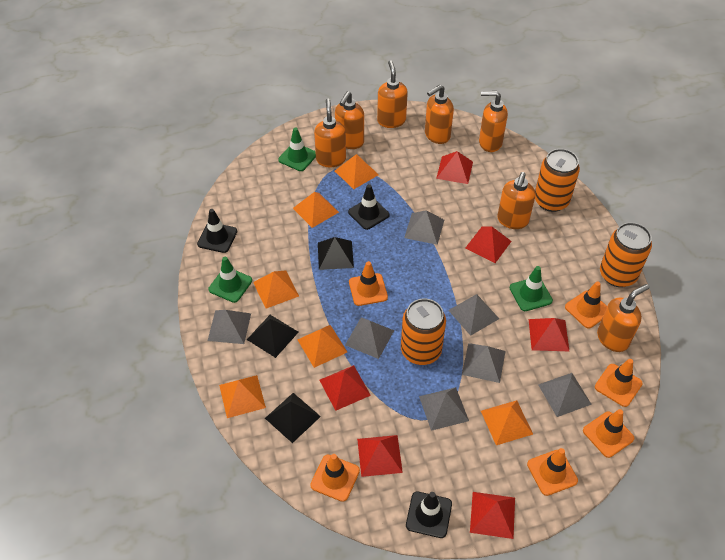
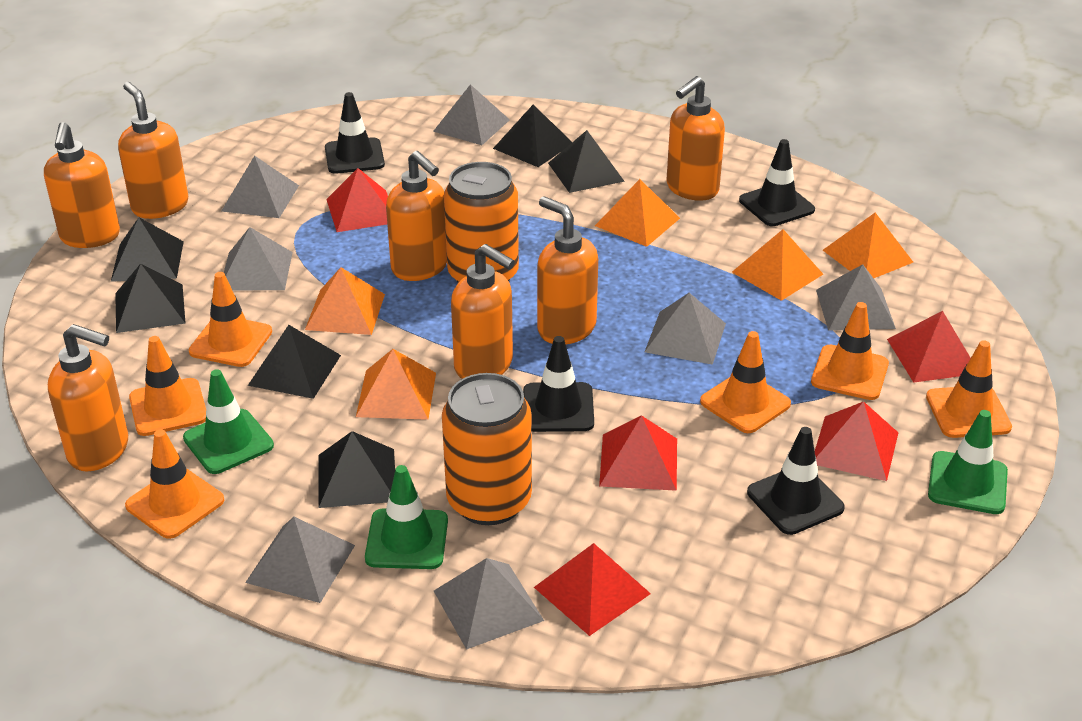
black pyramid: [247,315,298,358] [265,393,321,443] [318,237,354,270] = 3 -> [111,218,184,282] [115,264,186,333] [248,325,341,399] [318,431,395,508] [493,105,572,167] [548,130,625,193] = 6
black traffic cone: [197,209,237,253] [348,184,390,230] [406,491,452,538] = 3 -> [325,92,385,174] [523,336,594,432] [739,139,815,226] [747,427,845,535] = 4
orange can: [401,299,446,365] [535,149,580,212] [600,222,652,287] = 3 -> [442,373,532,525] [444,162,519,283] = 2
orange pyramid: [219,375,266,418] [253,270,299,308] [293,192,339,228] [297,325,347,368] [335,154,379,189] [481,400,533,445] = 6 -> [305,267,385,335] [356,349,436,420] [595,179,680,247] [732,229,823,301] [823,213,913,278] = 5
red pyramid: [319,365,371,411] [357,435,403,477] [436,151,473,184] [465,226,512,263] [470,492,515,539] [529,318,570,352] = 6 -> [326,168,388,232] [534,543,651,636] [599,415,677,491] [815,402,898,481] [887,311,971,383] = 5

